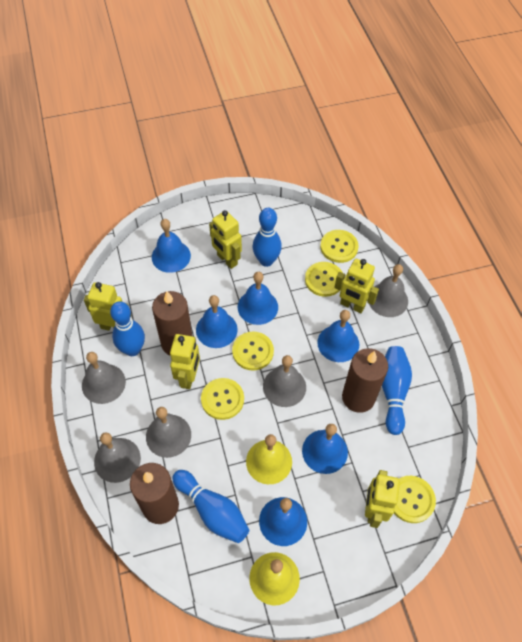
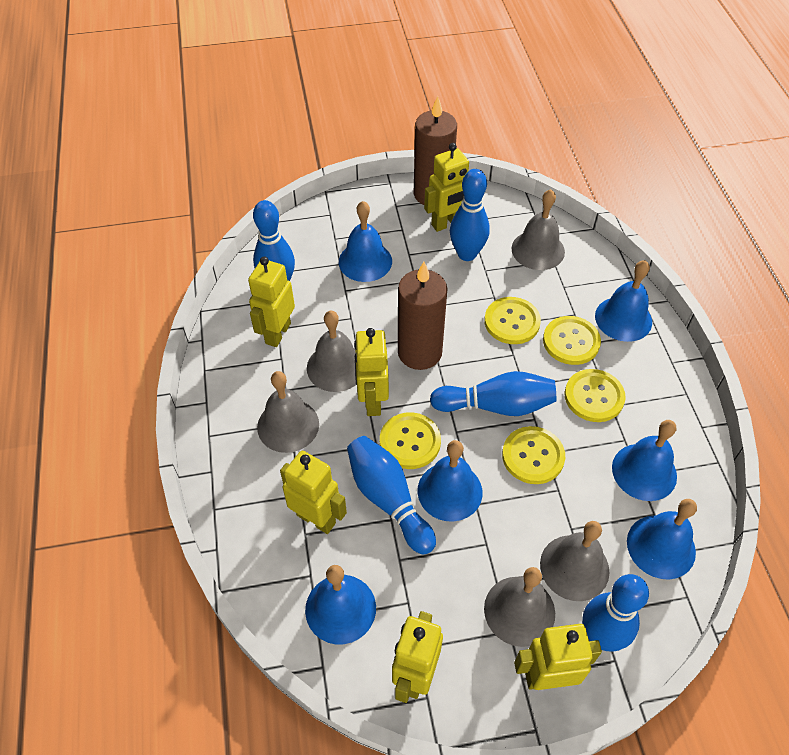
blue bowling pin: [110,301,145,356] [172,470,249,543] [253,208,282,267] [382,346,412,435] = 4 -> [253,200,295,281] [347,436,436,554] [430,371,556,416] [450,169,490,261] [582,574,649,652] = 5
brown candle: [130,463,179,524] [152,291,192,355] [342,348,388,413] = 3 -> [398,262,448,370] [414,96,457,205] = 2
yellow bell: [246,434,292,484] [249,552,300,605] = 2 -> none = 0
yellow robot: [84,282,131,331] [170,334,200,389] [209,210,242,269] [334,259,379,313] [365,470,400,528] = 5 -> [248,257,295,347] [280,450,347,534] [354,328,389,416] [392,611,443,703] [424,143,469,232] [514,624,602,690] = 6

